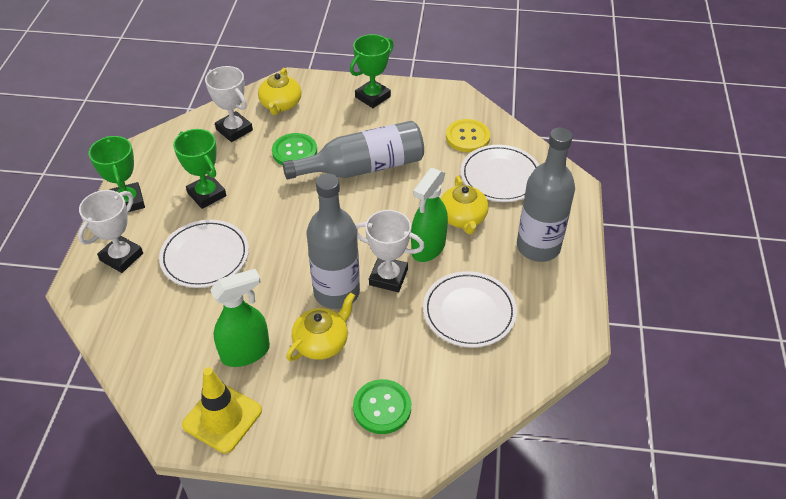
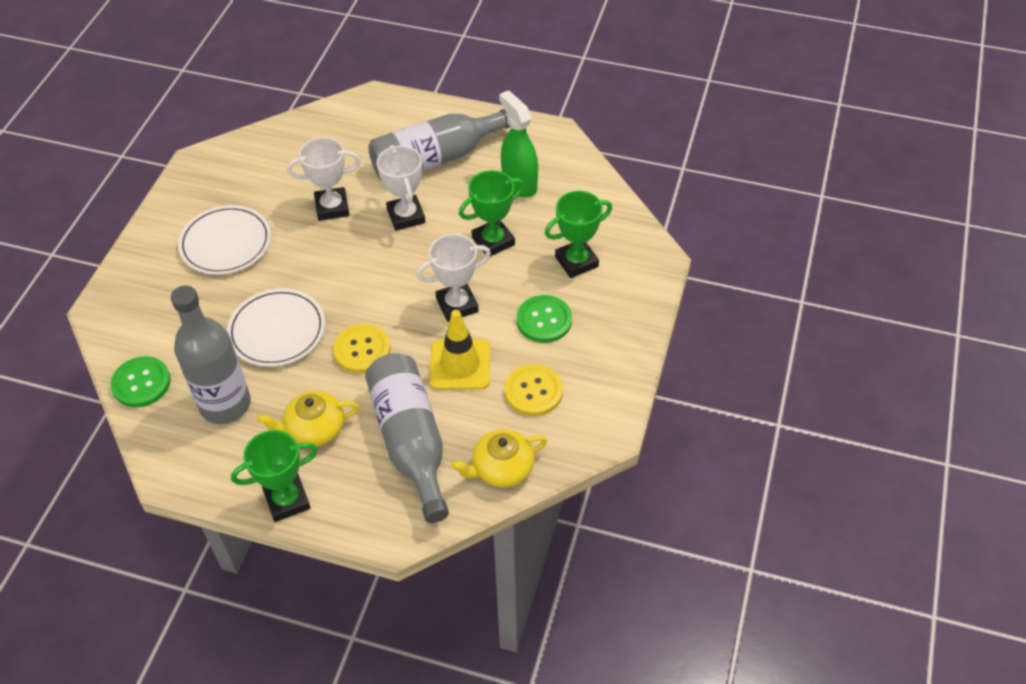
green spray bottle: [210,269,270,367] [411,168,448,262] = 2 -> [499,90,538,198] = 1
white plate: [159,220,249,288] [423,271,517,348] [461,145,539,202] = 3 -> [178,205,271,275] [227,288,325,367] = 2
yellow button: [446,119,490,152] = 1 -> [333,324,390,373] [505,364,563,416] = 2
yellow teapot: [258,68,302,115] [286,292,355,361] [441,176,489,234] = 3 -> [257,391,360,446] [451,429,547,487] = 2

